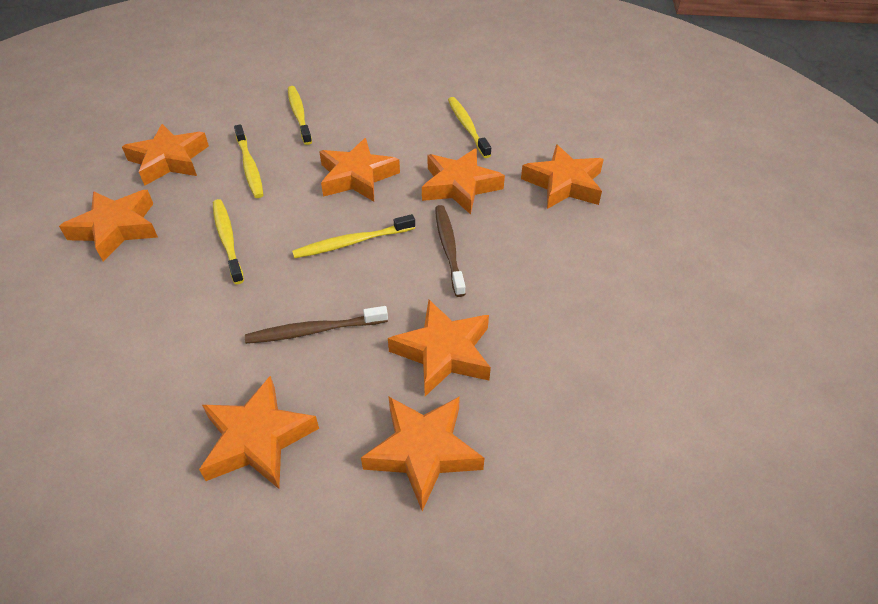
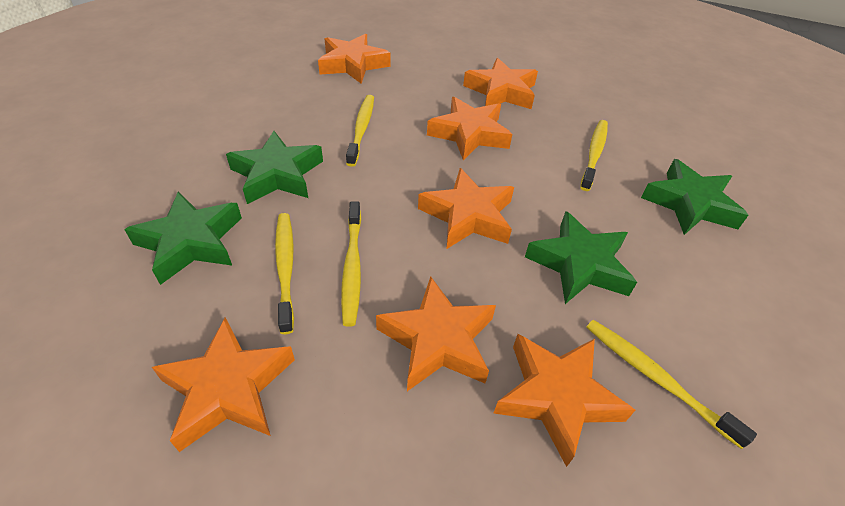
brown toothbrush: [245,306,388,344] [435,205,466,297] = 2 -> none = 0
green star: none = 0 -> [124,192,242,285] [226,131,323,204] [525,211,637,304] [641,159,748,235] = 4
orange star: [59,190,158,262] [122,124,209,186] [199,376,319,489] [319,138,400,202] [361,396,485,511] [388,299,491,396] [422,148,505,215] [521,144,604,209] = 8 -> [152,317,295,452] [318,34,390,84] [376,276,496,391] [418,168,514,249] [427,97,512,160] [463,58,538,109] [494,334,635,467] = 7

